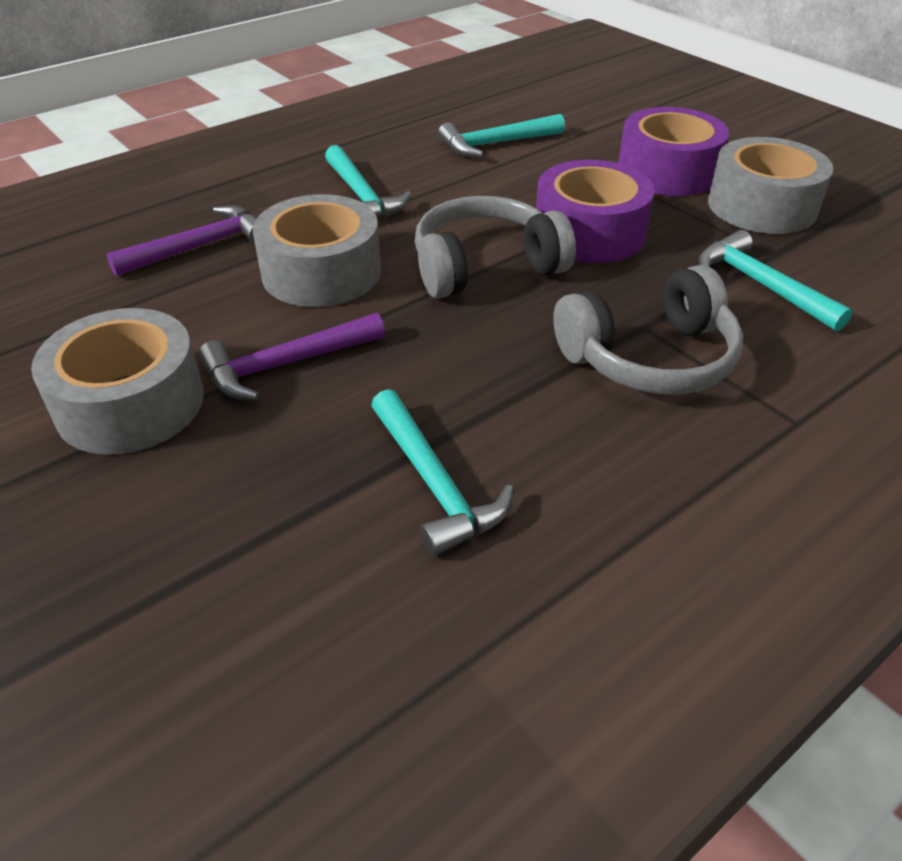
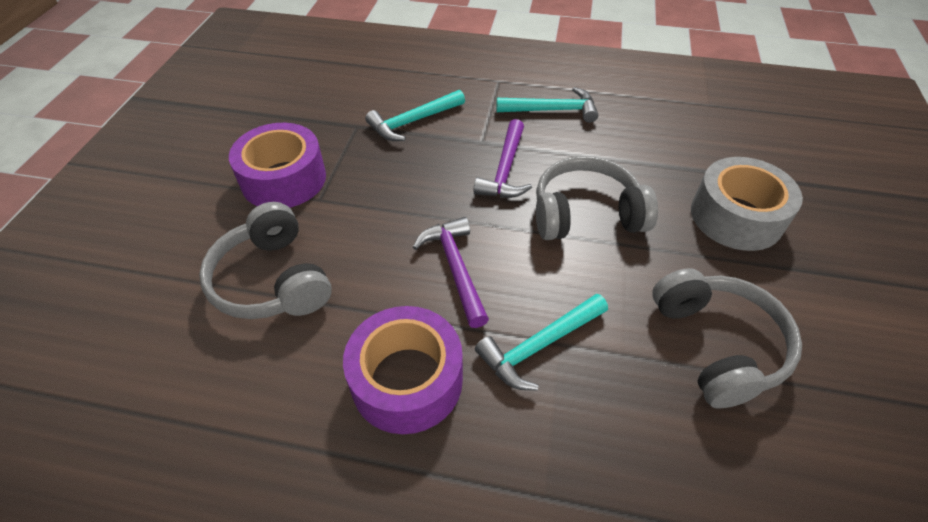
grey headphones: [415,196,576,299] [553,265,743,394] = 2 -> [199,202,332,319] [536,156,658,240] [652,268,802,408] = 3
grey tape: [31,308,204,455] [253,194,381,307] [708,137,833,234] = 3 -> [691,157,803,251] = 1
turquoise hammer: [325,145,411,218] [371,389,514,557] [438,114,565,157] [698,230,853,332] = 4 -> [365,90,465,141] [475,294,608,390] [496,87,598,123] = 3

